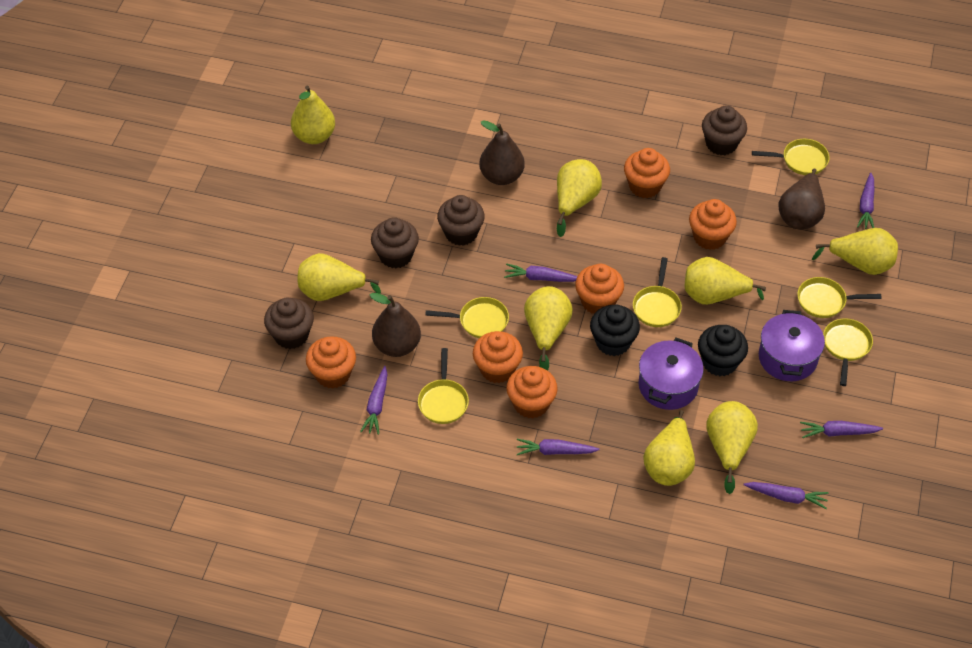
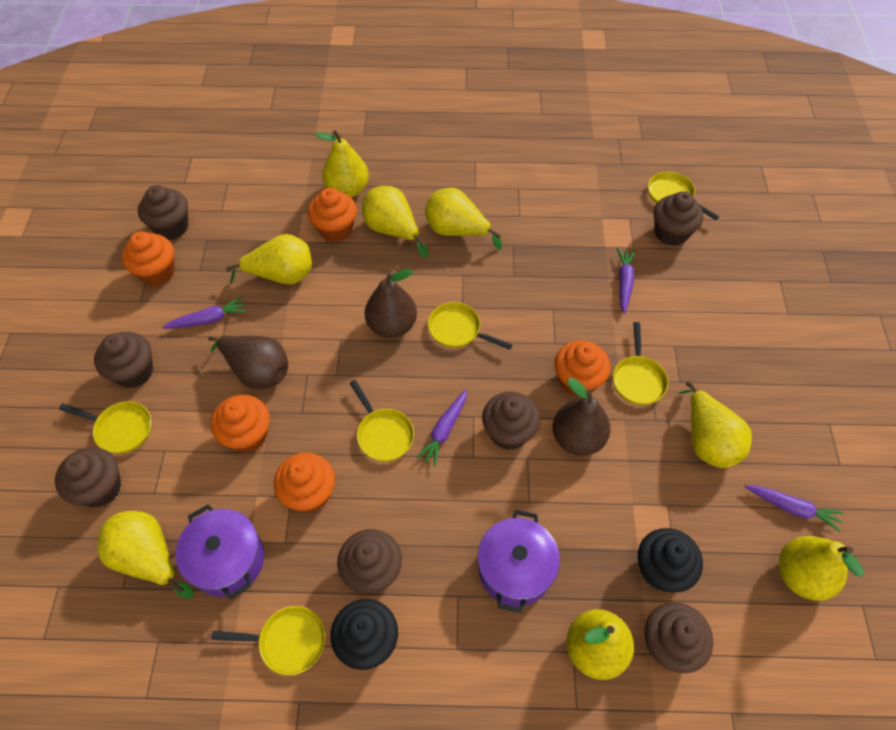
brown cupcake: [264,297,314,349] [371,217,419,269] [437,195,485,246] [702,105,747,155] = 4 -> [55,447,121,507] [94,332,153,388] [138,185,188,240] [337,529,402,594] [482,392,540,450] [644,602,713,673] [654,191,703,246] = 7
orange cupcake: [306,336,356,389] [473,331,523,383] [506,366,558,418] [575,264,624,314] [624,148,670,198] [689,199,737,250] = 6 -> [121,231,175,286] [211,395,270,453] [274,452,335,513] [308,188,357,242] [554,340,610,397] = 5
purple carrot: [360,366,387,435] [504,263,577,282] [517,439,600,455] [743,482,829,509] [800,421,883,438] [857,173,874,229] = 6 -> [162,297,247,329] [416,389,467,467] [617,248,636,314] [744,485,844,532] = 4

